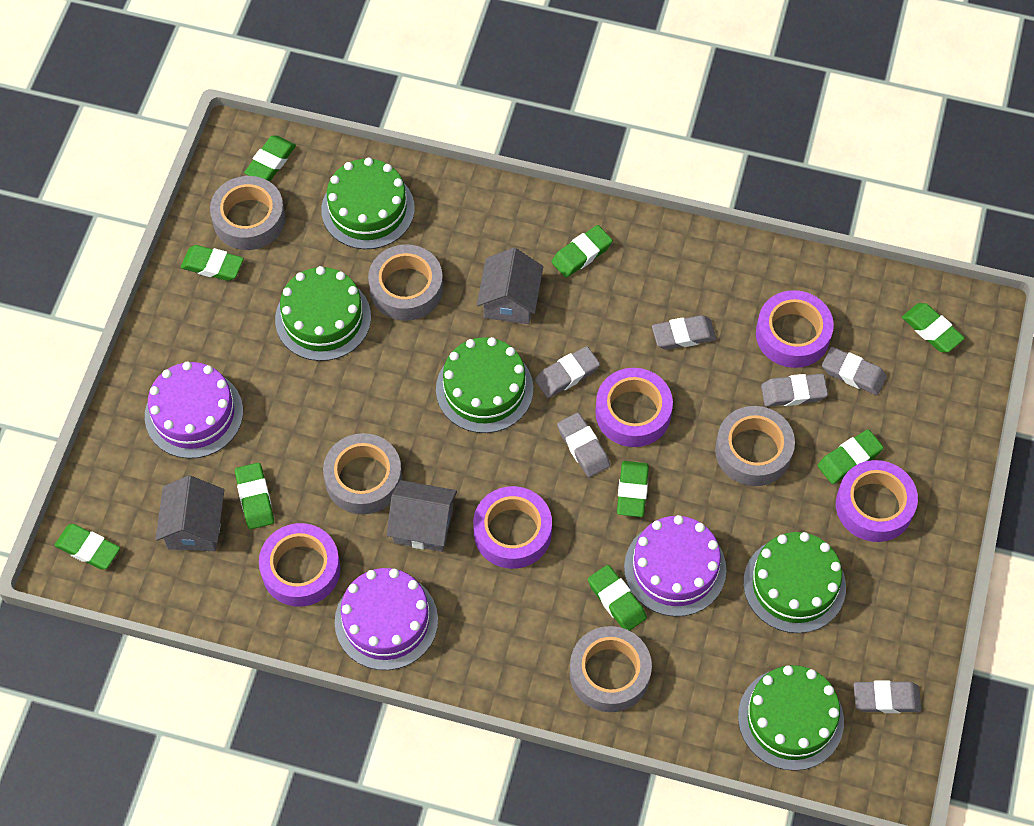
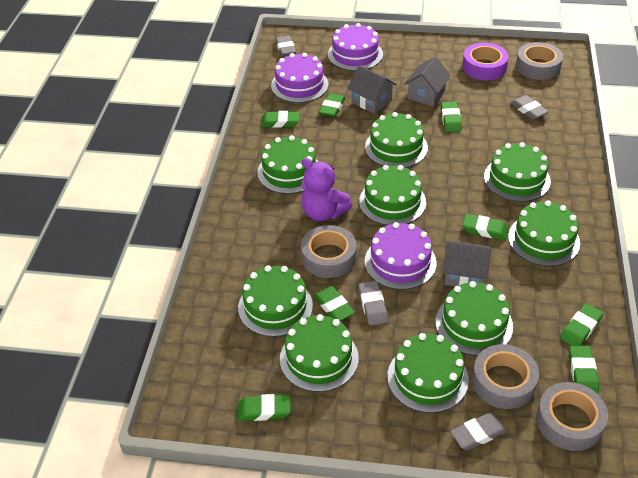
green cake: [275,266,371,361] [321,158,415,249] [436,337,533,433] [738,665,844,771] [743,532,846,633] = 5 -> [238,265,313,337] [257,135,319,194] [280,314,359,392] [359,165,426,225] [365,112,428,168] [387,333,469,413] [435,281,513,356] [484,142,551,202] [508,200,580,266] = 9
green eraser: [55,524,120,570] [181,245,244,281] [235,463,274,529] [244,136,296,182] [551,225,613,278] [588,565,647,631] [617,461,649,517] [817,429,884,484] [902,303,965,352] = 9 -> [238,394,291,421] [261,111,300,128] [313,286,355,321] [319,93,345,117] [441,102,462,132] [462,214,509,240] [560,304,603,346] [569,346,599,394] = 8
grey eraser: [535,346,600,398] [557,413,610,477] [652,315,716,350] [761,374,828,407] [822,347,887,395] [854,680,921,713] = 6 -> [275,36,296,56] [358,281,388,326] [450,413,507,450] [511,95,549,120] = 4
grey tape: [210,176,285,250] [323,433,402,514] [368,244,443,321] [570,626,652,712] [715,406,795,486] = 5 -> [301,225,356,278] [472,344,539,409] [516,42,563,80] [536,382,608,451] = 4
purple tape: [259,523,341,607] [473,486,552,569] [595,368,673,447] [756,290,834,368] [836,460,918,542] = 5 -> [462,43,508,80] = 1
purple teddy bear: none = 0 -> [301,158,352,221] = 1

